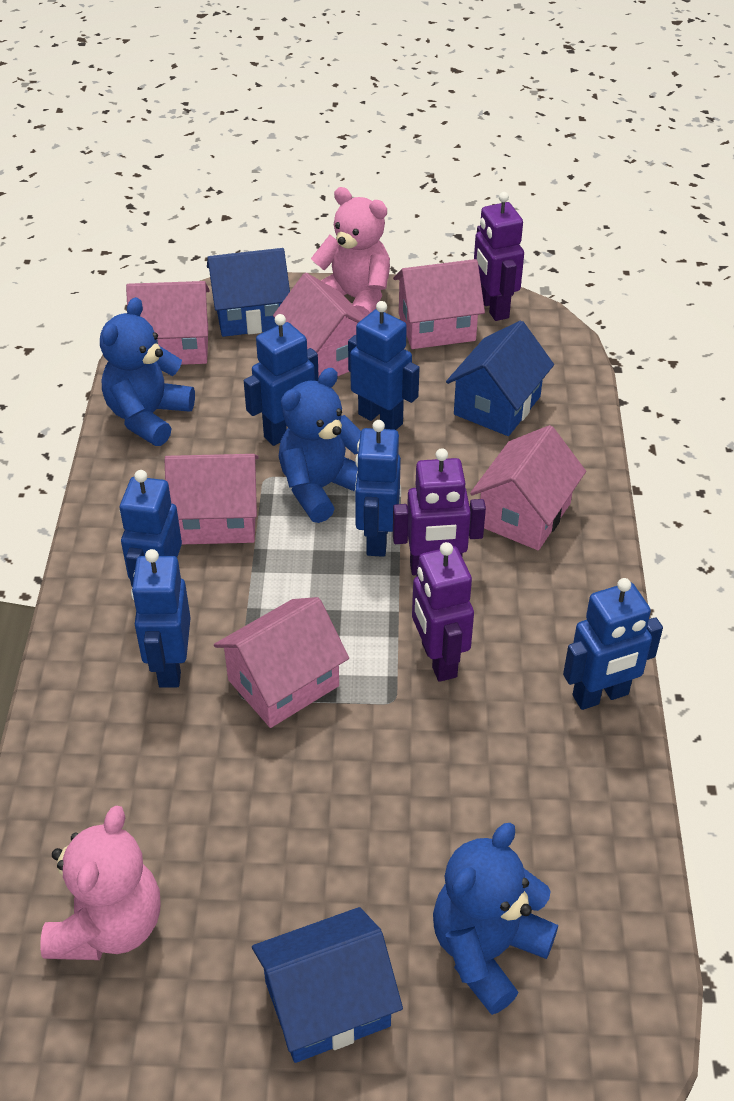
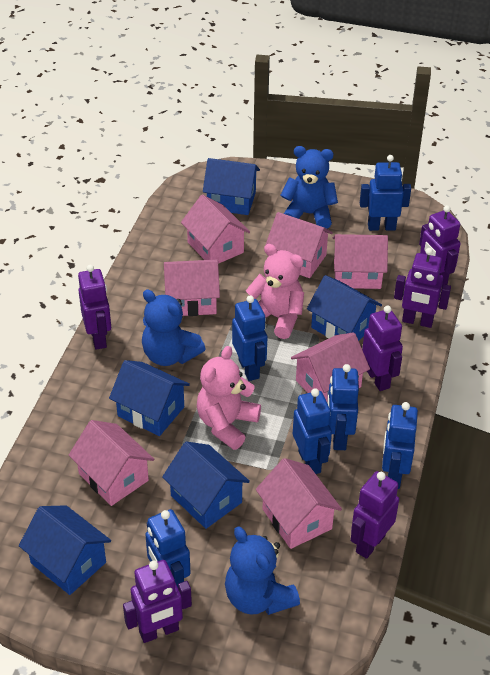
blue house: [207,248,290,337] [252,907,403,1063] [446,321,554,436] = 3 -> [19,505,111,595] [109,360,190,436] [162,441,250,529] [203,158,260,215] [307,275,382,341] = 5
pink house: [126,281,210,365] [165,454,259,544] [214,597,349,728] [273,273,365,376] [393,259,485,349] [470,425,586,550] = 6 -> [69,420,154,506] [164,260,220,316] [181,194,250,264] [256,458,342,549] [265,212,333,278] [291,332,370,401] [333,234,388,289] = 7
purple robot: [393,448,486,575] [412,542,474,682] [474,192,524,321] = 3 -> [78,265,111,350] [123,560,192,643] [350,471,399,559] [362,306,403,391] [394,248,451,328] [419,205,461,286] = 6

